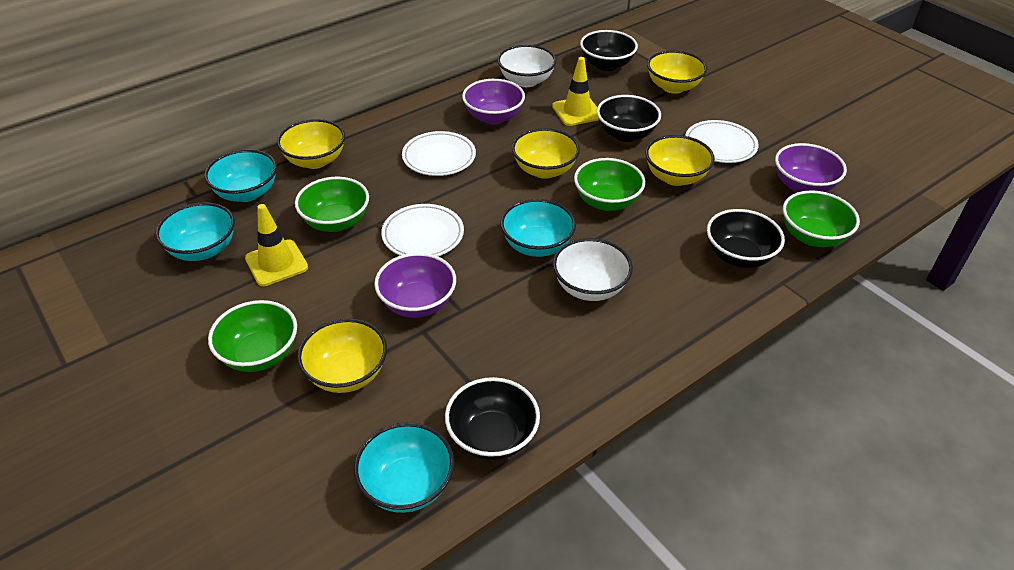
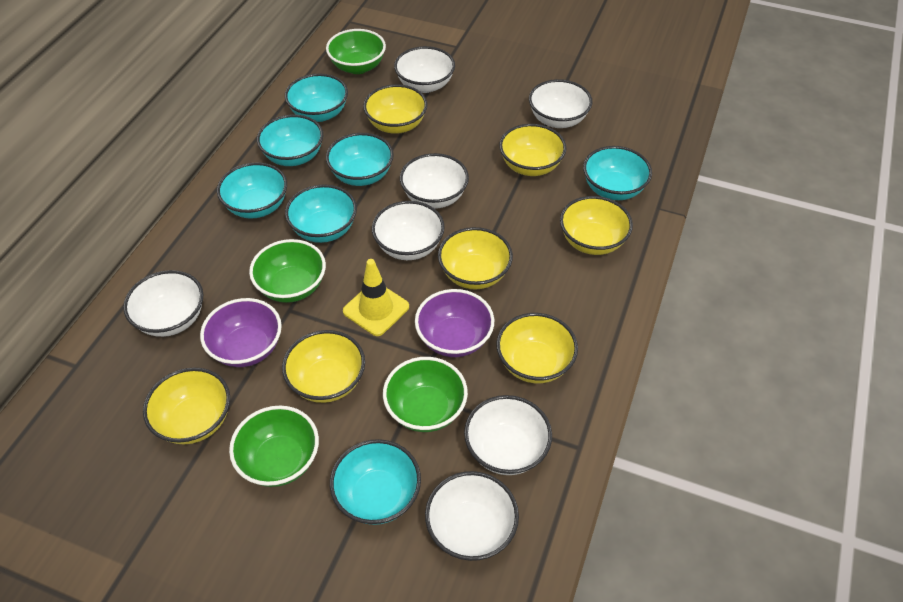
black bowl: [445,377,540,460] [580,30,638,71] [597,95,661,142] [707,209,785,268] = 4 -> none = 0
purple bowl: [374,253,456,318] [462,79,525,124] [775,143,847,192] = 3 -> [200,298,282,367] [415,289,494,357] = 2
turquoise bowl: [155,202,235,261] [204,149,277,202] [354,422,454,513] [500,199,576,257] = 4 -> [217,162,287,219] [257,115,323,166] [285,74,348,122] [285,184,357,243] [326,133,394,186] [330,439,421,525] [583,146,652,200] = 7
white bowl: [497,45,557,87] [553,238,633,301] = 2 -> [123,270,203,337] [372,201,445,260] [394,46,455,93] [400,153,469,209] [425,471,519,561] [464,395,552,475] [529,79,592,128] = 7
white plate: [381,204,464,256] [402,131,476,176] [685,120,759,163] = 3 -> none = 0
yellow bowl: [277,119,345,169] [297,319,387,393] [512,128,580,179] [645,135,715,186] [647,50,707,94] = 5 -> [143,368,230,444] [282,330,365,403] [363,84,427,134] [438,227,513,289] [496,313,578,383] [499,124,566,176] [560,196,633,255] = 7
yellow traffic cone: [245,204,308,286] [552,57,599,126] = 2 -> [343,259,409,336] = 1

